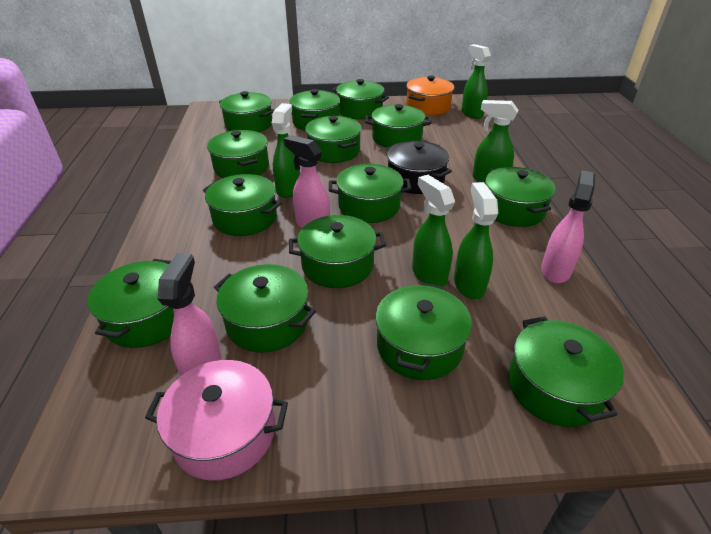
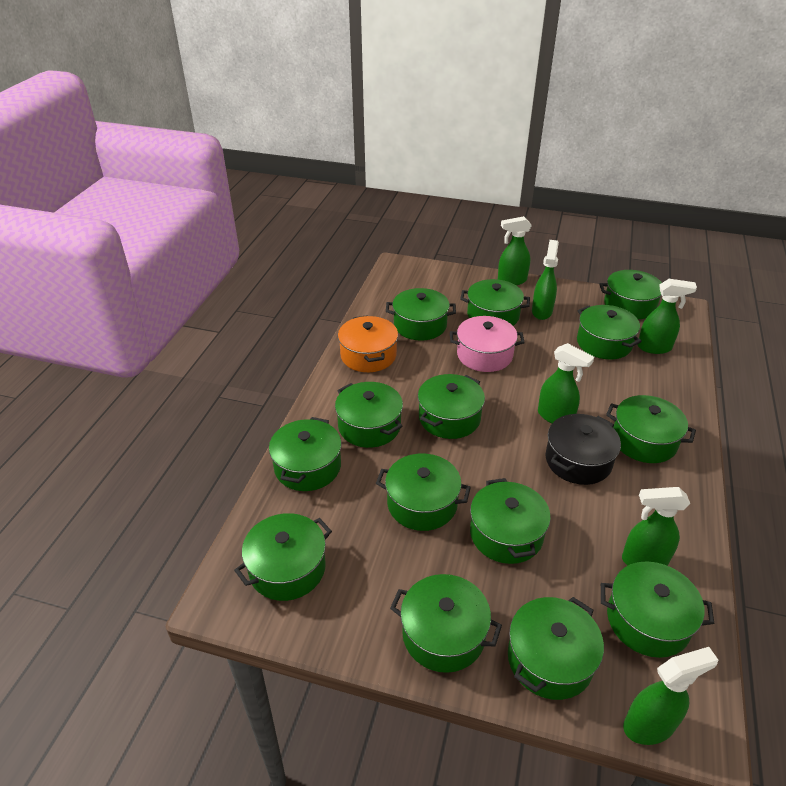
green spray bottle: [272,103,300,198] [412,175,455,287] [454,182,498,299] [461,44,491,119] [473,100,518,183] = 5 -> [498,216,532,285] [532,240,559,320] [538,343,594,423] [622,487,690,566] [623,647,718,745] [637,279,697,354] = 6
pink spray bottle: [157,253,221,376] [284,135,330,228] [541,170,595,283] = 3 -> none = 0

